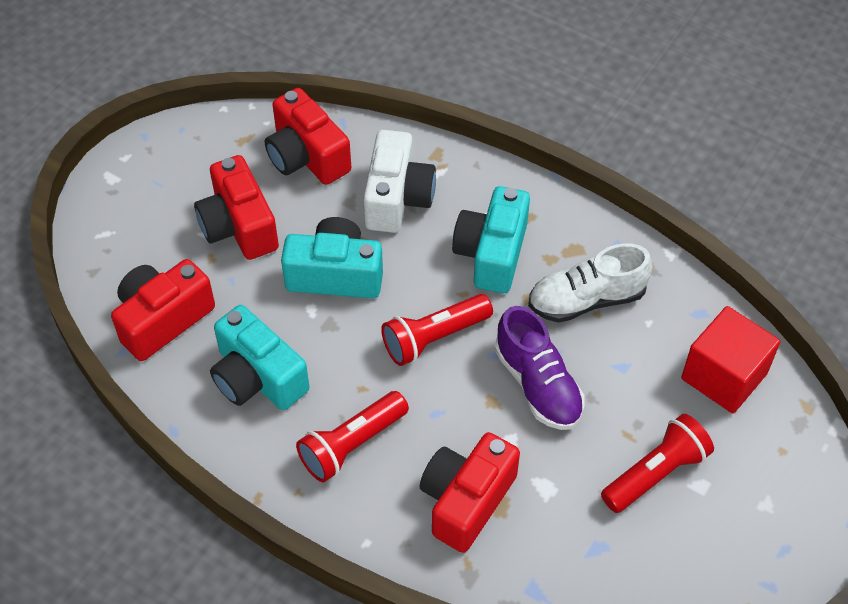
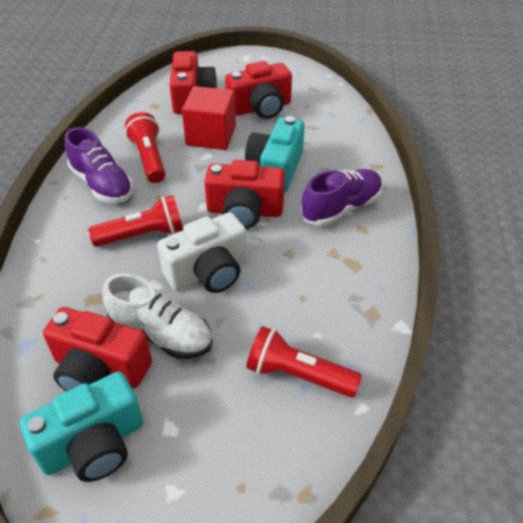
purple shoe: [495,306,585,430] = 1 -> [65,127,133,203] [301,169,382,226] = 2
turquoise camera: [210,305,309,410] [281,217,383,298] [452,186,530,293] = 3 -> [20,371,143,482] [245,116,305,193] = 2

